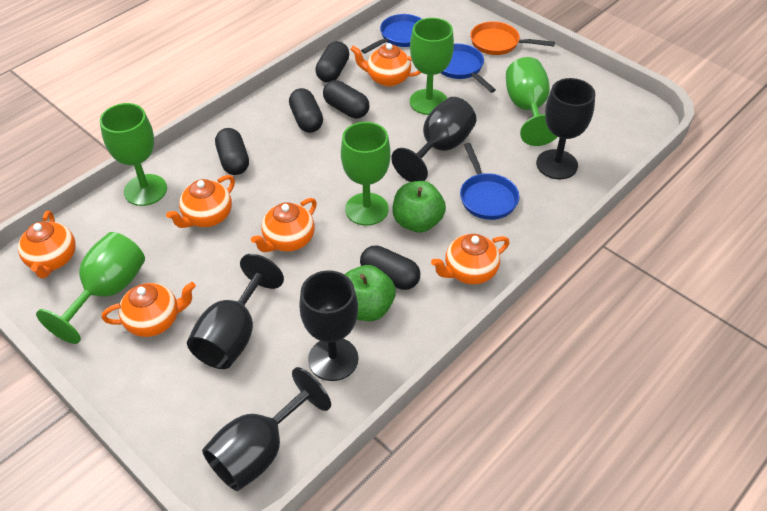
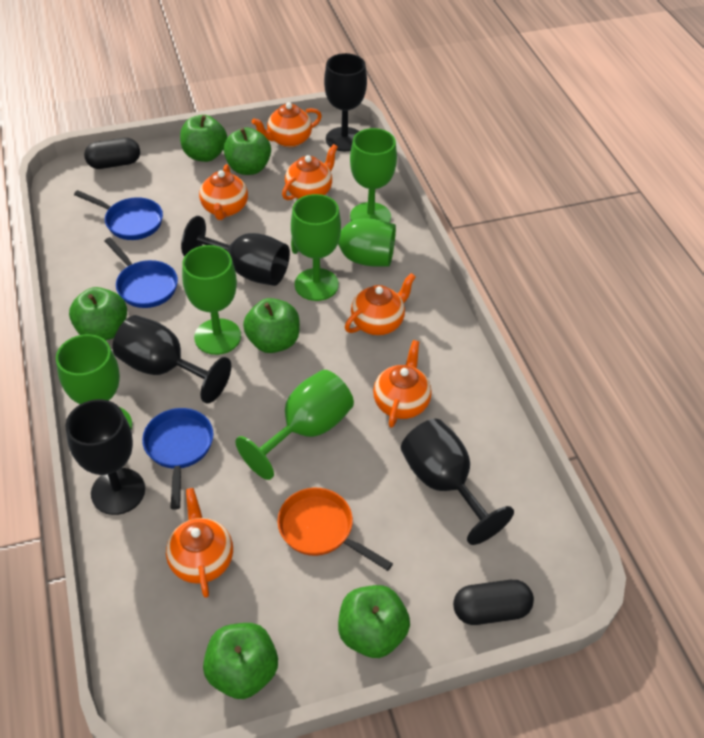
black capsule: [215,128,249,175] [289,88,323,133] [315,41,349,83] [323,80,369,119] [360,245,420,290] = 5 -> [84,138,140,169] [453,580,534,625] = 2
green apple: [344,265,396,321] [393,181,446,233] = 2 -> [69,287,127,340] [180,115,227,162] [203,623,278,699] [223,127,271,175] [243,298,300,353] [338,585,410,658] = 6
green goblet: [36,232,145,344] [100,103,167,206] [341,122,390,226] [410,18,454,115] [506,57,557,146] = 5 -> [56,334,132,429] [182,245,241,355] [236,370,354,480] [291,194,341,301] [291,219,396,267] [350,128,397,223] = 6

